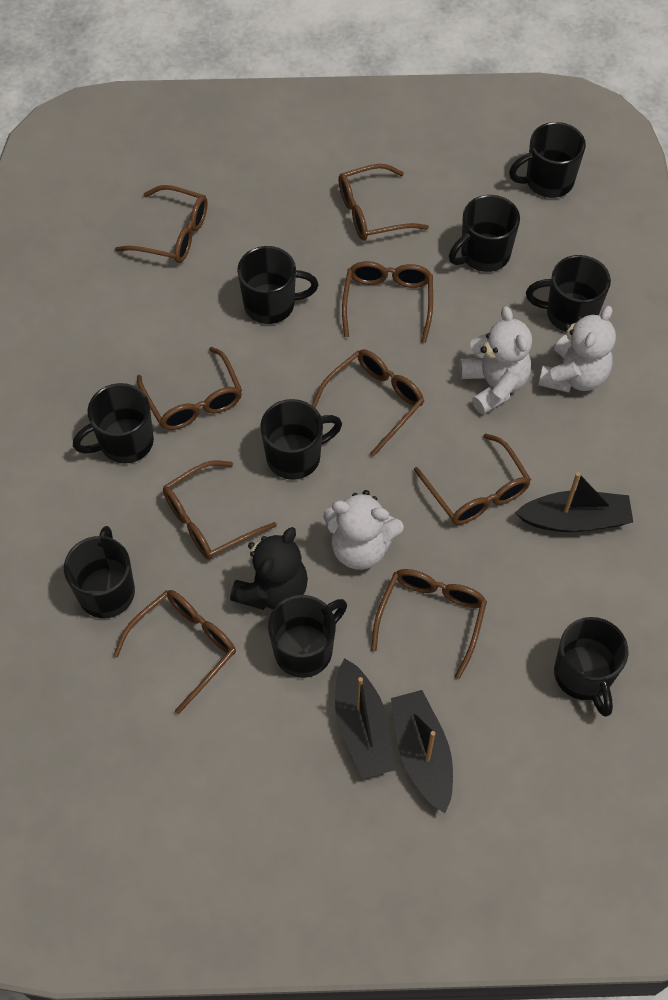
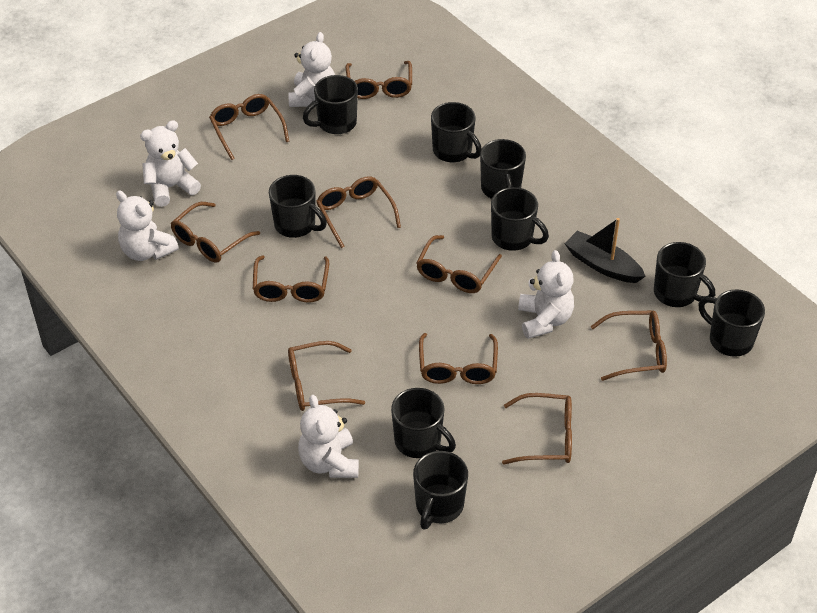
black boat: [335,658,395,779] [391,690,453,813] [515,472,633,532] = 3 -> [565,218,646,283] = 1
black teddy bear: [230,527,308,610] = 1 -> none = 0
brown glasses: [113,590,236,714] [115,185,208,263] [137,347,242,430] [163,460,277,560] [312,349,424,457] [338,164,429,241] [342,261,433,343] [371,569,487,679] [414,433,531,525] = 9 -> [171,202,260,263] [209,94,289,160] [253,255,329,303] [288,341,365,411] [316,176,401,248] [346,61,412,99] [416,235,502,293] [419,333,498,384] [502,393,572,465] [591,311,667,381] = 10
white teddy bear: [323,490,404,570] [460,306,532,415] [538,306,616,393] = 3 -> [116,191,179,261] [140,120,201,207] [288,32,335,107] [298,395,359,478] [518,250,574,339] = 5

